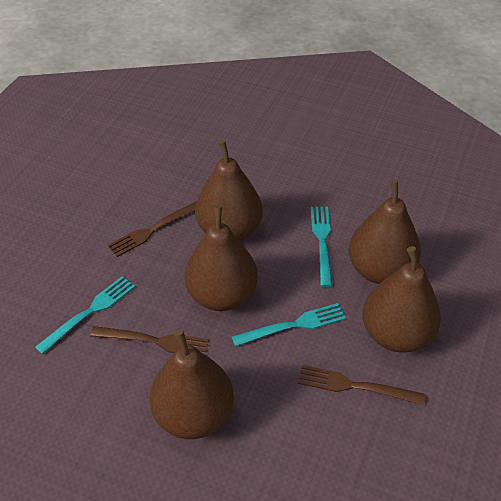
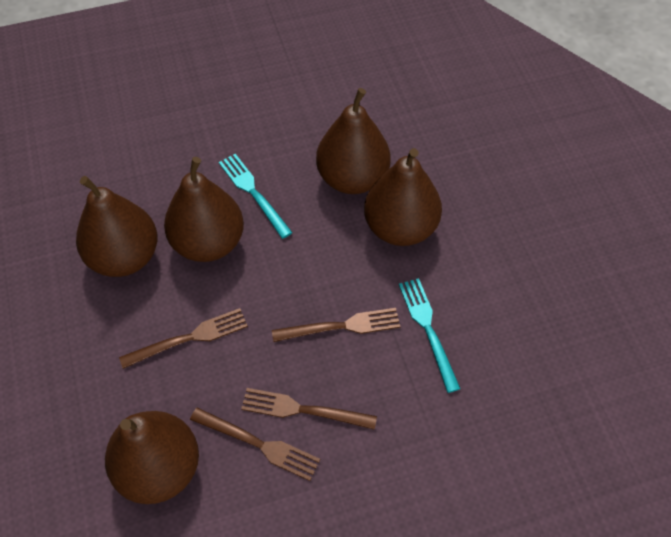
brown fork: [90,326,209,355] [108,201,197,257] [298,365,425,405] = 3 -> [119,308,248,369] [190,408,320,481] [241,388,377,430] [272,308,400,342] = 4
turquoise fork: [35,276,135,354] [232,303,346,347] [311,207,332,287] = 3 -> [219,154,293,239] [399,278,460,393] = 2

